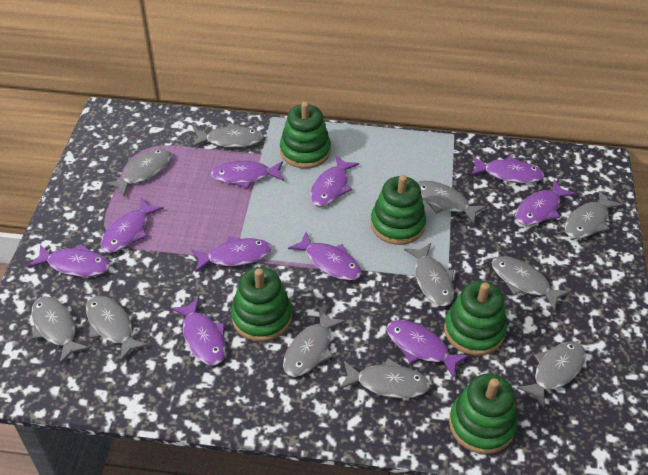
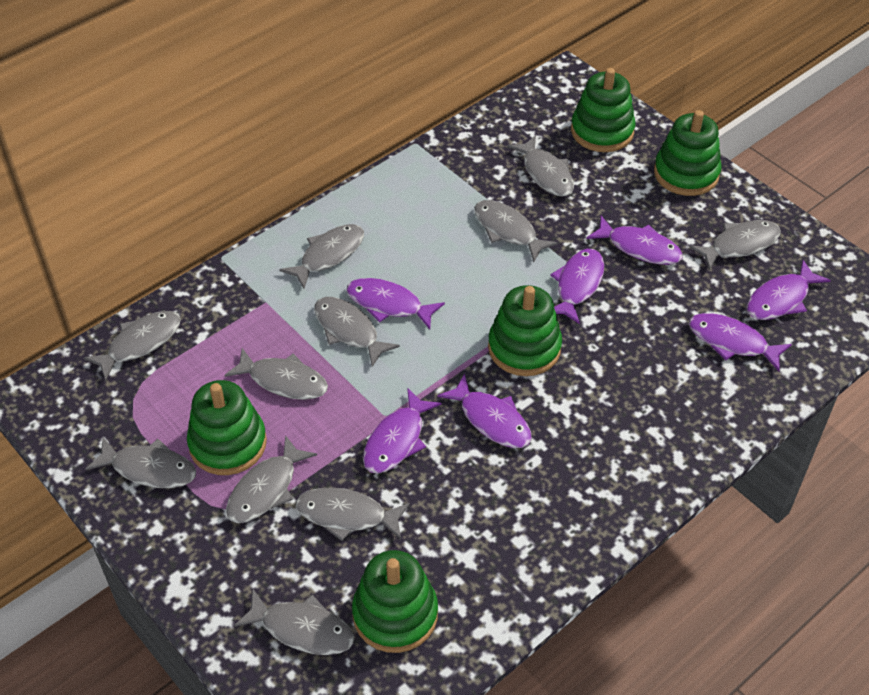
purple fish: [28,244,110,277] [101,198,164,253] [171,297,226,365] [191,236,272,272] [211,161,284,189] [288,232,361,280] [310,155,359,206] [386,320,470,378] [470,156,544,183] [515,180,576,225] = 10 -> [346,278,445,329] [363,388,441,474] [437,373,532,448] [550,249,604,324] [587,216,683,265] [689,313,792,371] [747,260,831,320] = 7

